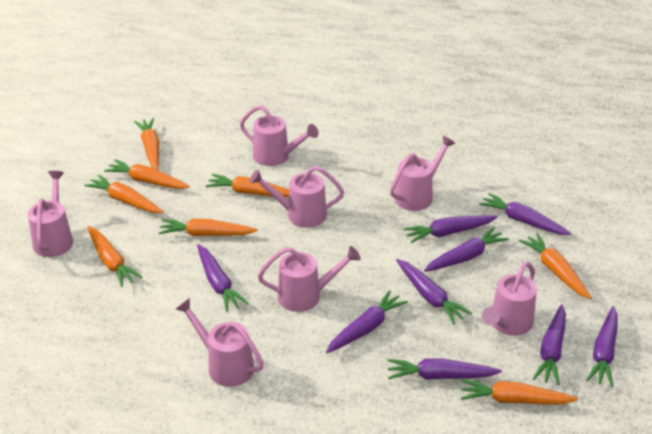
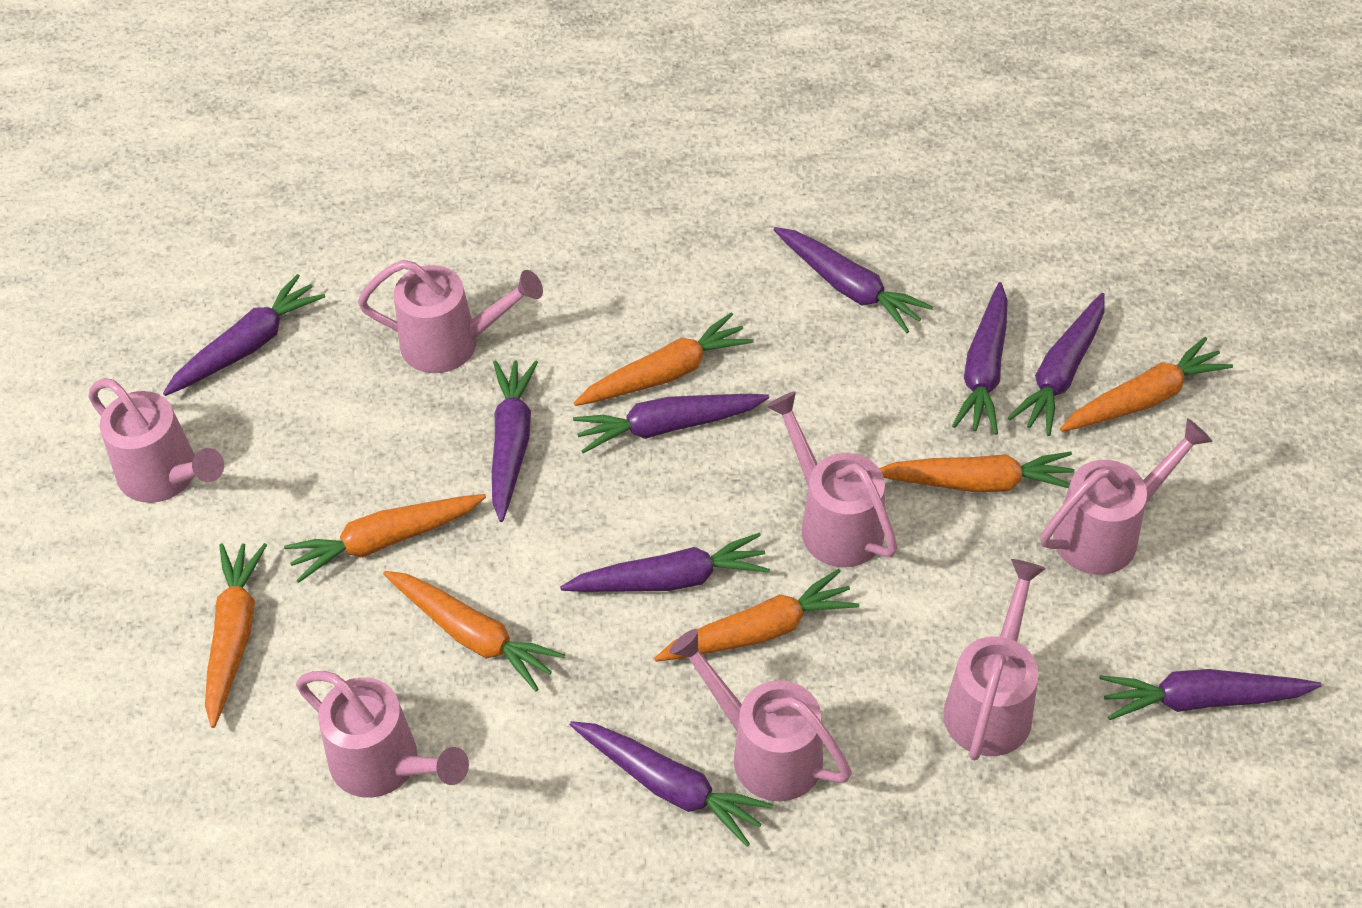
orange carrot: [84,174,163,213] [87,226,142,287] [104,159,190,189] [134,118,159,170] [159,219,258,236] [206,174,289,197] [461,379,578,405] [519,233,591,299] = 8 -> [205,543,267,728] [284,494,486,583] [383,571,565,691] [574,312,753,406] [654,569,859,662] [879,452,1074,492] [1060,337,1233,432] = 7

